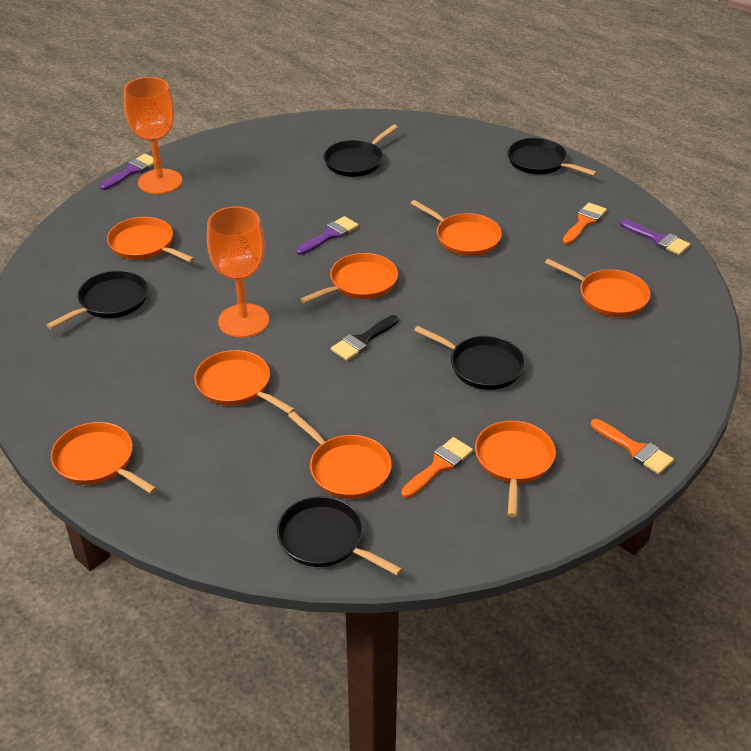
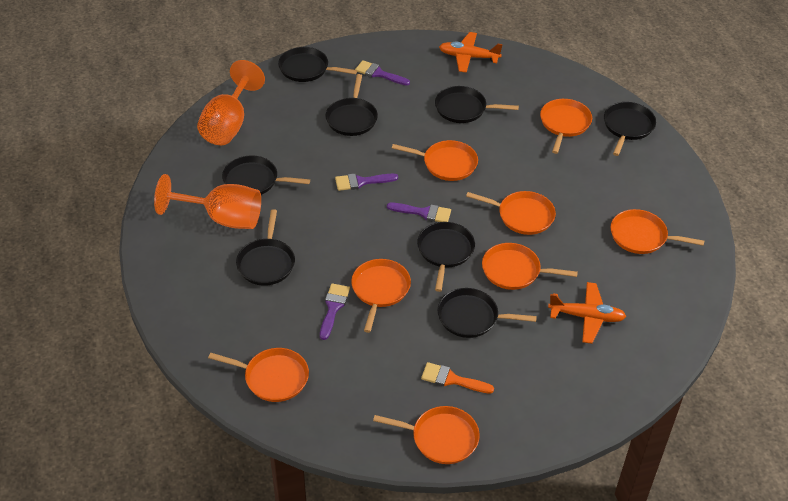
black brush: [331,315,398,361] = 1 -> none = 0
black pan: [46,270,148,329] [277,496,402,576] [324,124,398,177] [414,326,525,390] [507,138,597,176] = 5 -> [222,155,310,195] [236,209,295,286] [278,47,357,82] [325,74,378,136] [417,222,475,292] [435,86,519,123] [438,288,537,338] [604,102,656,156] = 8
orange brush: [401,437,473,498] [562,203,607,244] [591,419,674,474] = 3 -> [421,362,494,394] = 1
orange plane: none = 0 -> [439,32,503,73] [548,282,627,344] = 2
purple brush: [100,154,154,190] [296,216,359,255] [620,219,690,255] = 3 -> [320,283,350,340] [335,173,398,191] [355,60,410,86] [387,203,451,222] = 4

